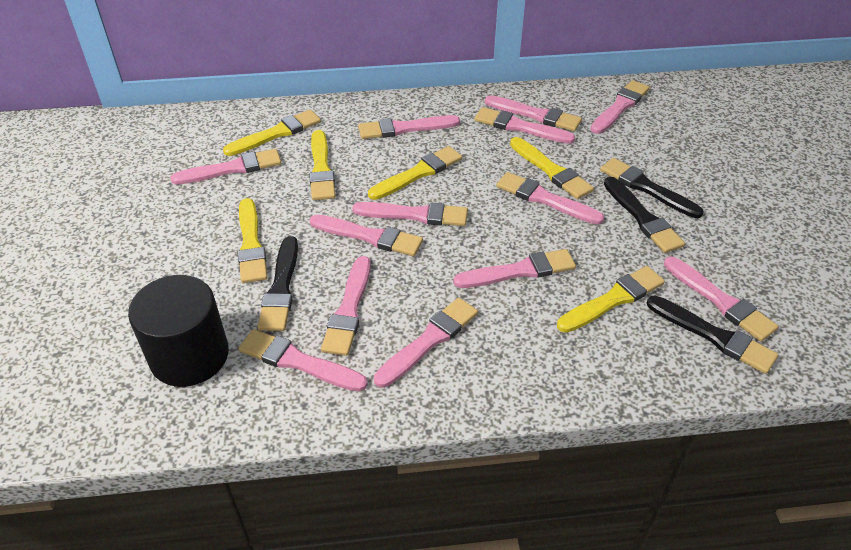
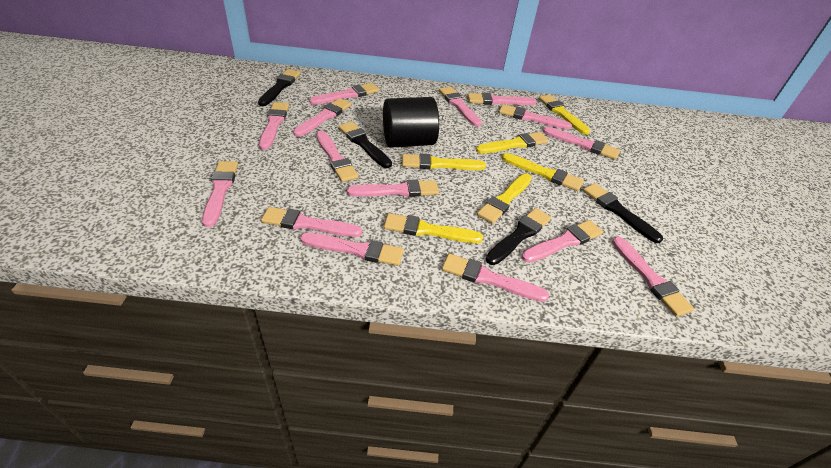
pink brush: [170,149,281,185] [239,329,368,392] [310,215,423,256] [321,256,371,356] [353,202,468,226] [358,115,460,139] [374,298,478,388] [453,249,576,288] [474,107,575,144] [485,95,582,132] [496,172,604,225] [591,80,650,134] [664,257,779,341] = 13 -> [202,161,238,227] [259,102,289,150] [261,207,362,237] [293,98,351,137] [300,233,404,266] [309,83,379,105] [316,131,359,182] [347,180,439,197] [439,87,482,127] [442,254,549,302] [467,93,537,105] [499,104,572,130] [521,220,603,263] [543,127,620,160] [612,236,694,317] = 15

